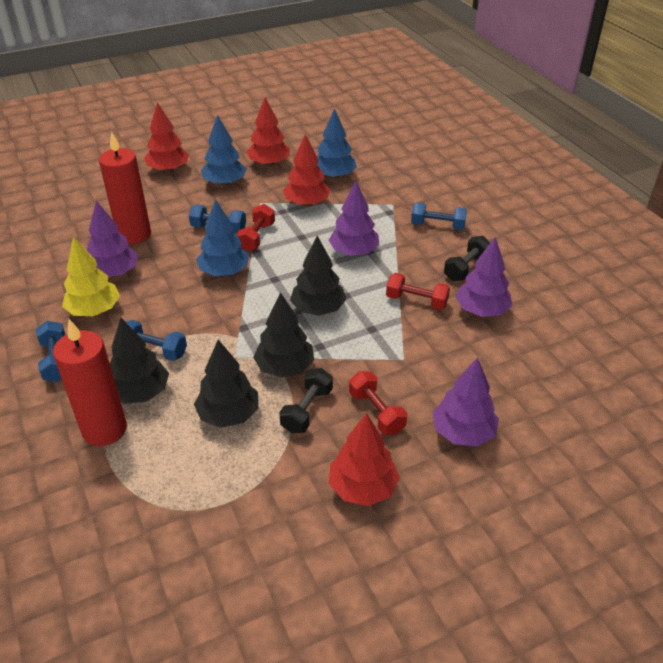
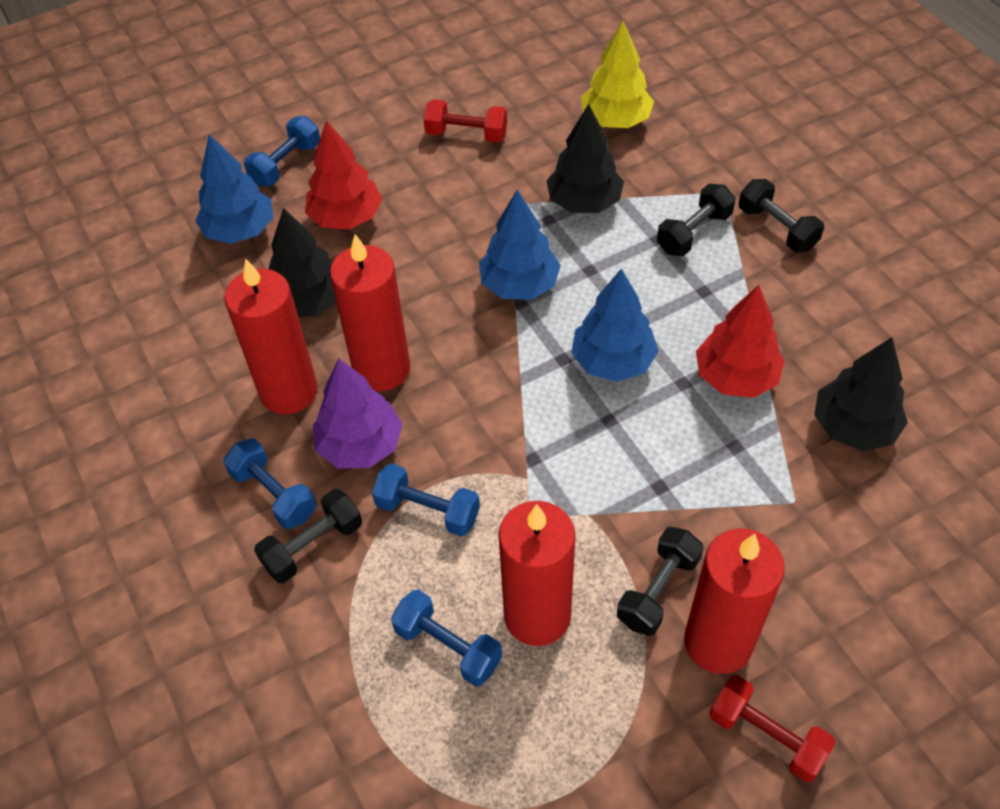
black dumbbell: [279,368,333,433] [444,236,490,281] = 2 -> [254,489,362,583] [617,527,704,636] [657,184,735,256] [739,179,824,253] = 4
black tree: [110,318,169,404] [194,340,258,428] [253,292,314,377] [290,236,346,316] = 4 -> [268,208,336,317] [546,104,624,213] [814,337,908,451] = 3
purple tree: [87,201,138,277] [328,181,380,256] [432,357,499,447] [456,237,512,317] = 4 -> [313,359,403,468] = 1
red candle: [53,319,127,446] [99,131,151,244] = 2 -> [224,259,318,414] [330,234,411,391] [499,501,575,646] [684,529,785,674] = 4
red dumbbell: [236,204,275,252] [349,371,407,435] [386,273,450,310] = 3 -> [423,99,507,143] [709,675,836,782] = 2
red tree: [144,103,189,172] [246,97,290,166] [283,134,330,207] [329,413,400,506] = 4 -> [305,120,382,229] [696,285,785,398] = 2

